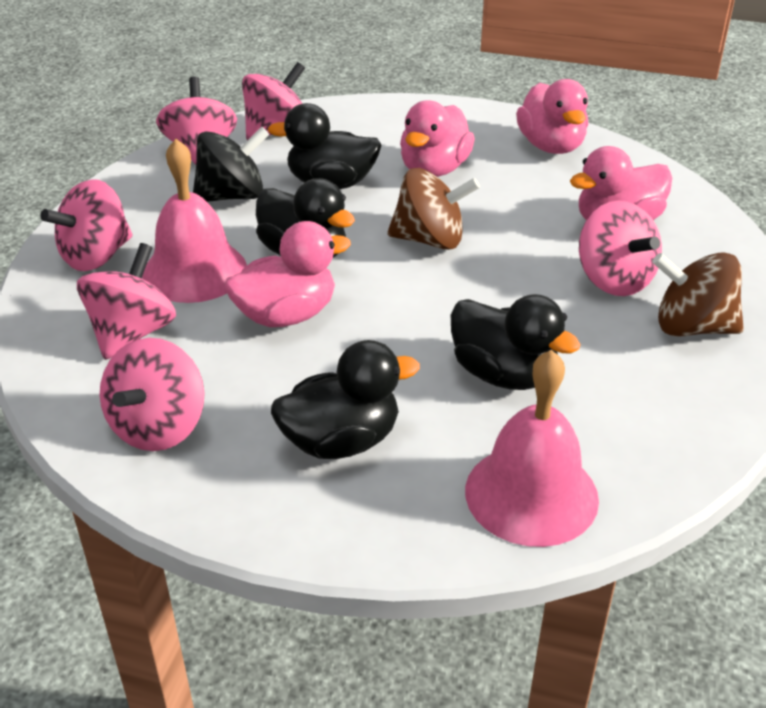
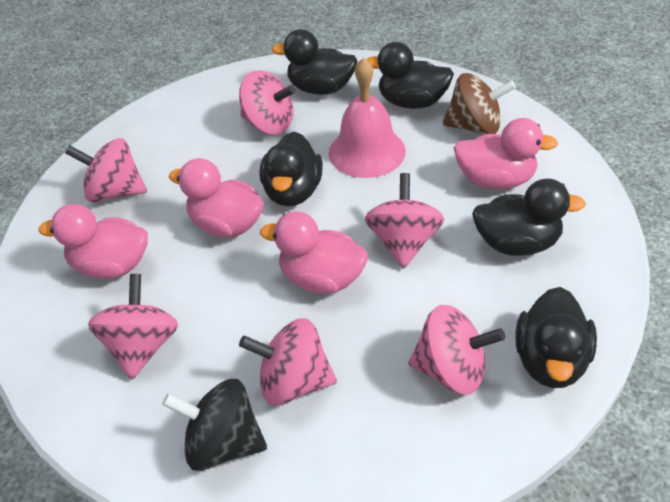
black duck: [256,178,355,258] [268,103,381,189] [271,340,420,459] [451,294,581,390] = 4 -> [260,132,323,207] [272,29,358,95] [366,42,454,109] [472,179,586,256] [516,287,597,388] = 5
brown spinning top: [387,168,480,250] [652,253,744,337] = 2 -> [442,73,516,135] = 1
pink bell: [142,139,247,303] [465,350,599,547] = 2 -> [329,57,406,178] = 1

